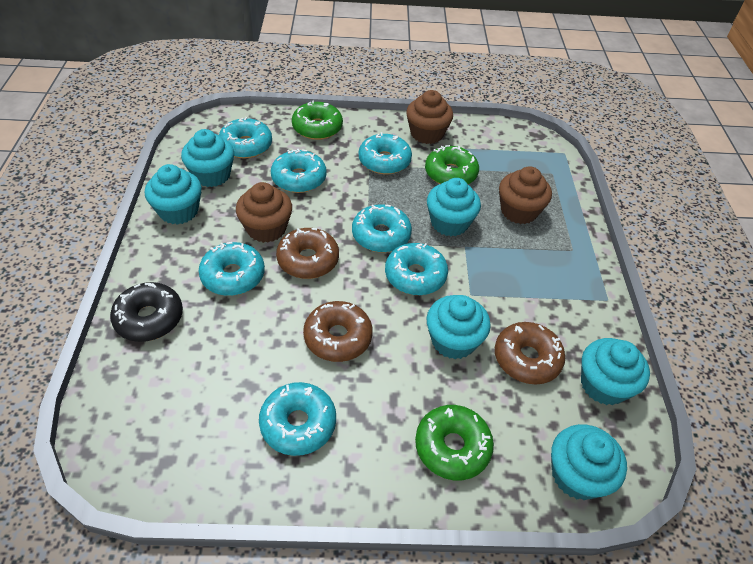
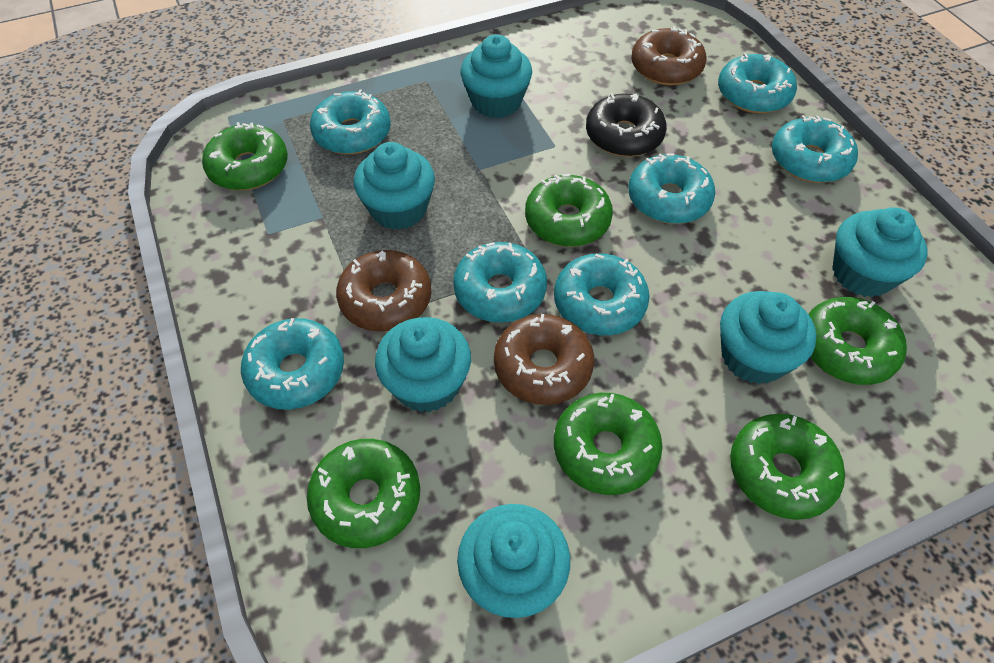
brown cupcake: [236,182,292,243] [406,90,453,144] [499,166,552,224] = 3 -> none = 0
green donut: [292,100,343,140] [415,405,494,480] [425,145,479,184] = 3 -> [202,122,288,191] [307,439,420,548] [525,174,613,247] [554,393,663,495] [730,414,845,520] [808,297,907,385] = 6

